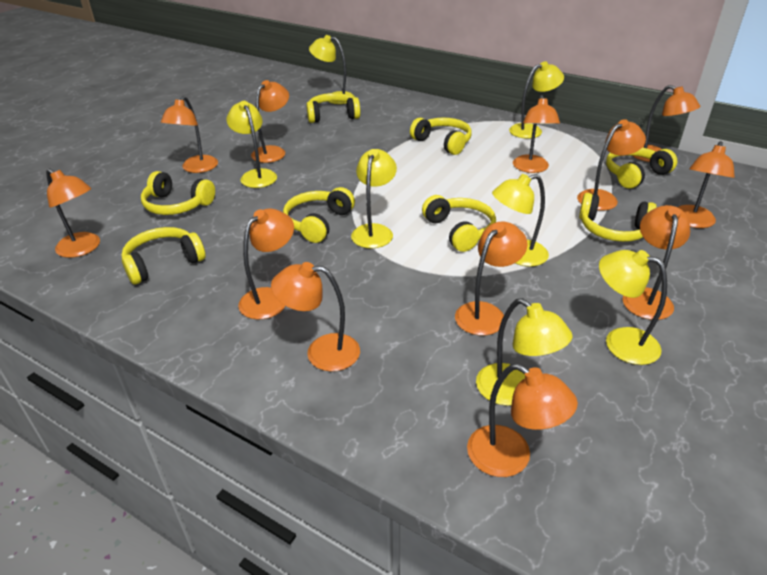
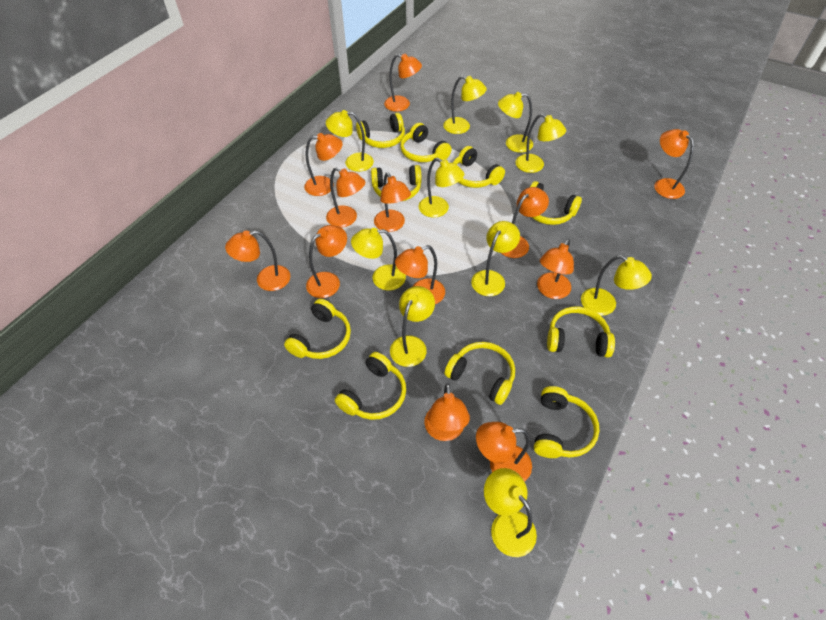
yellow headphones: [121,227,206,285] [141,171,215,215] [283,187,355,243] [306,93,361,123] [410,118,472,155] [422,195,496,252] [579,193,657,242] [606,147,677,189] = 8 -> [284,299,351,359] [335,352,406,420] [356,113,405,148] [371,165,422,201] [400,123,452,162] [444,342,515,405] [453,146,505,188] [530,181,582,225] [534,386,600,458] [547,307,615,358] = 10
yellow lamp: [227,101,277,188] [309,35,355,104] [351,149,397,248] [476,298,573,406] [492,174,549,267] [509,61,564,139] [599,250,667,365] = 7 -> [326,110,374,172] [351,228,406,290] [390,286,435,367] [419,158,464,218] [443,76,487,134] [471,221,520,296] [484,468,537,557] [498,92,533,153] [515,114,566,173] [581,255,652,316] = 10

